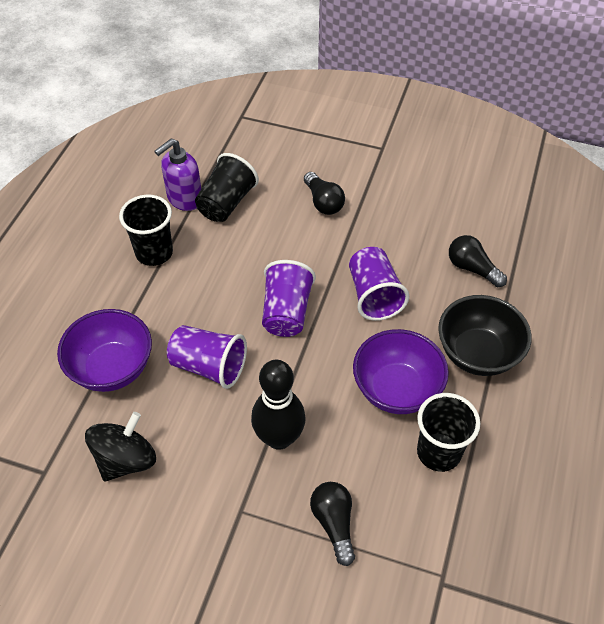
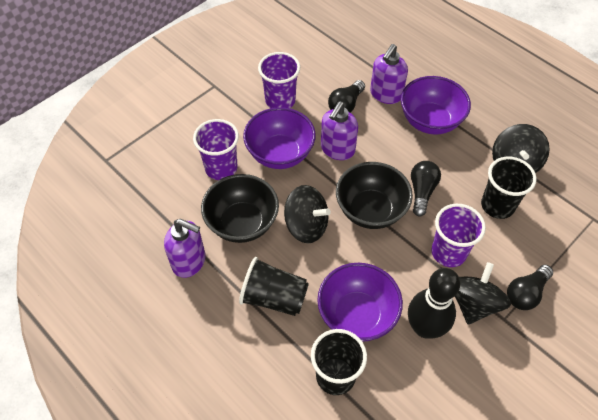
black bowl: [438,295,532,376] = 1 -> [201,174,279,243] [336,162,413,229] = 2
black spinning top: [85,412,156,481] = 1 -> [284,185,331,243] [455,262,511,324] [492,124,550,173] = 3
purple bowl: [57,309,152,392] [353,329,449,414] = 2 -> [243,107,316,169] [317,263,403,342] [401,76,471,135] = 3
purple soap dispenser: [154,138,201,211] = 1 -> [164,219,205,278] [321,101,358,160] [370,44,408,104] = 3

